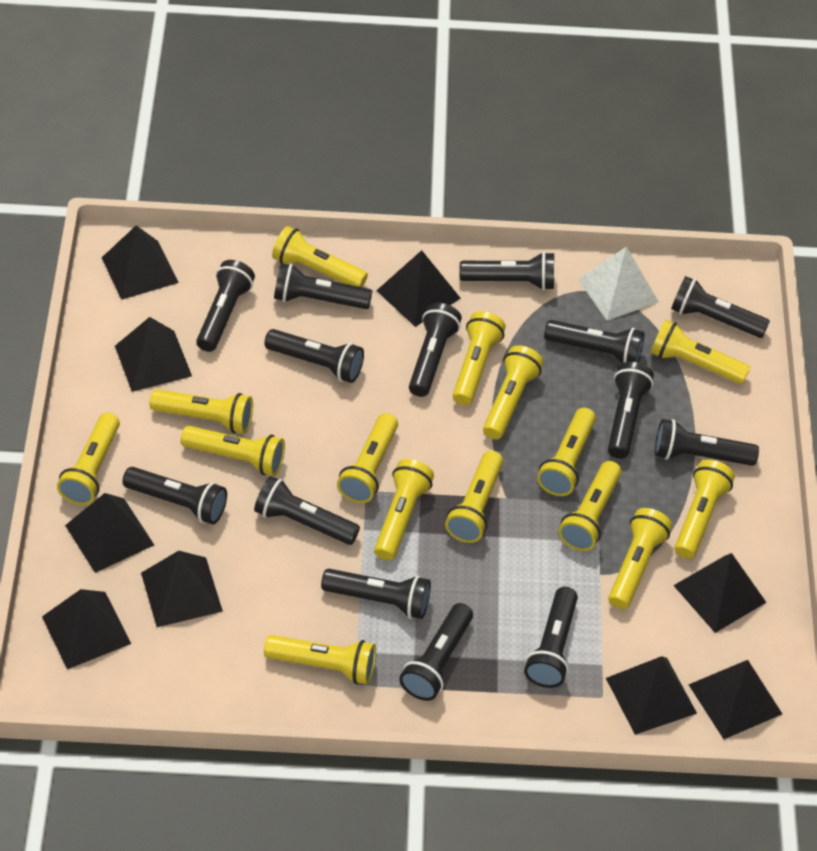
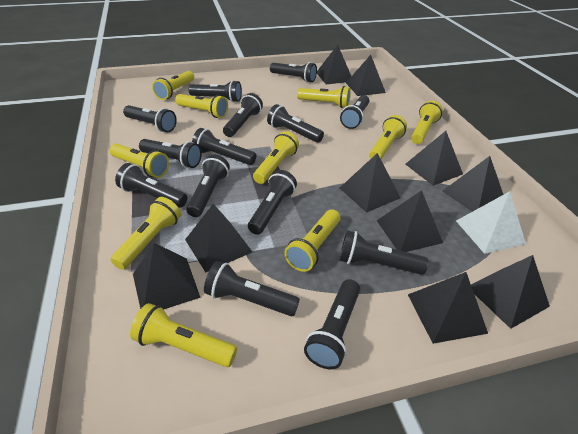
black pyramid: [42,589,131,669] [65,493,154,573] [102,225,179,300] [115,317,192,392] [141,551,223,627] [376,250,461,327] [606,656,697,735] [673,553,767,633] [689,660,782,739] = 9 -> [133,243,201,309] [185,204,252,272] [317,45,351,84] [340,153,400,213] [346,55,386,96] [377,190,443,252] [405,131,463,186] [408,272,488,344] [443,156,504,212] [471,255,550,329] = 10
yellow flashlight: [57,413,120,505] [150,389,253,434] [181,426,285,476] [264,635,376,684] [272,226,368,287] [337,413,398,503] [374,459,434,560] [445,450,503,543] [453,311,506,405] [483,345,544,439] [537,408,596,496] [558,461,622,551] [608,508,672,609] [651,320,751,384] [675,460,735,559] = 15 -> [110,144,169,178] [110,197,181,270] [130,303,237,367] [152,71,194,100] [175,94,228,118] [253,131,299,184] [284,209,340,272] [297,86,351,108] [369,115,407,160] [411,101,443,144] = 10

